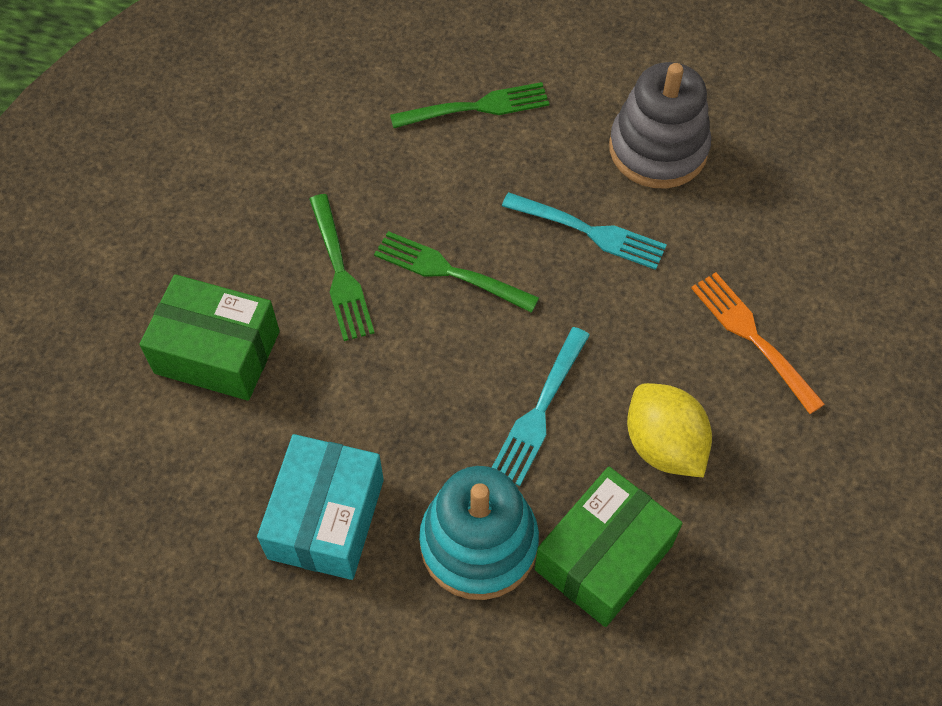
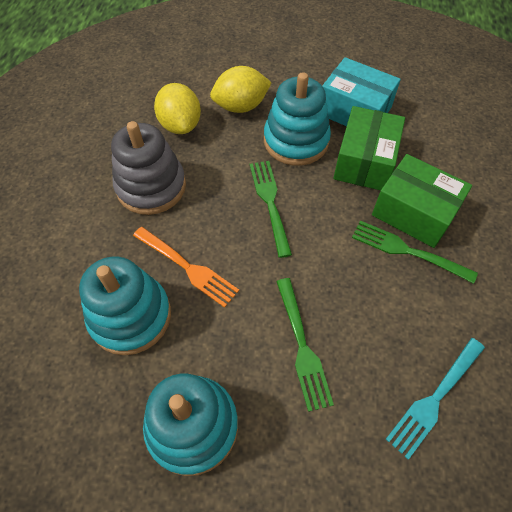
turquoise fork: [492,327,590,486] [502,192,667,270] = 2 -> [386,338,485,460] = 1
turquoise stacking toy: [419,466,539,600] = 1 -> [79,257,171,355] [143,374,238,476] [264,72,331,166] = 3
yellow lemon: [627,383,712,477] = 1 -> [154,83,201,134] [210,66,272,113] = 2

